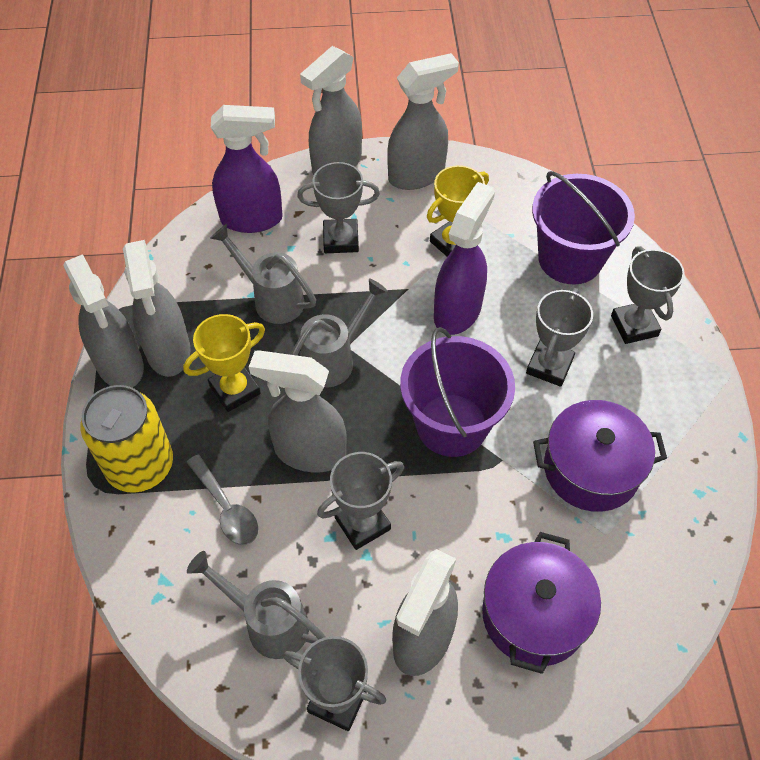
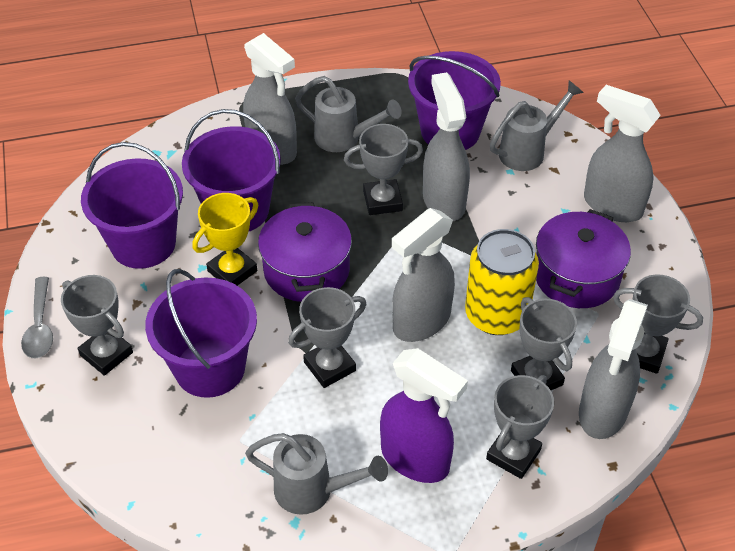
grey spray bottle: [63,255,144,388] [123,240,191,377] [249,350,347,472] [300,46,362,175] [387,53,459,190] [392,549,458,676] = 6 -> [243,33,297,165] [392,208,455,342] [423,72,470,221] [579,299,648,439] [584,85,661,222] = 5
grey trophy: [283,636,386,731] [297,162,380,253] [317,452,404,550] [526,288,593,387] [611,246,685,344] = 5 -> [61,275,133,376] [288,287,366,388] [344,124,423,215] [486,375,554,479] [511,297,577,390] [613,275,703,374] = 6
purple bucket: [400,327,515,457] [532,171,635,285] = 2 -> [81,142,183,269] [145,269,257,398] [182,109,281,232] [408,51,501,150] = 4
purple spray bottle: [211,105,283,233] [434,182,495,335] = 2 -> [380,348,468,483] = 1
yellow trophy: [183,314,265,412] [427,165,489,257] = 2 -> [192,193,258,286] = 1

